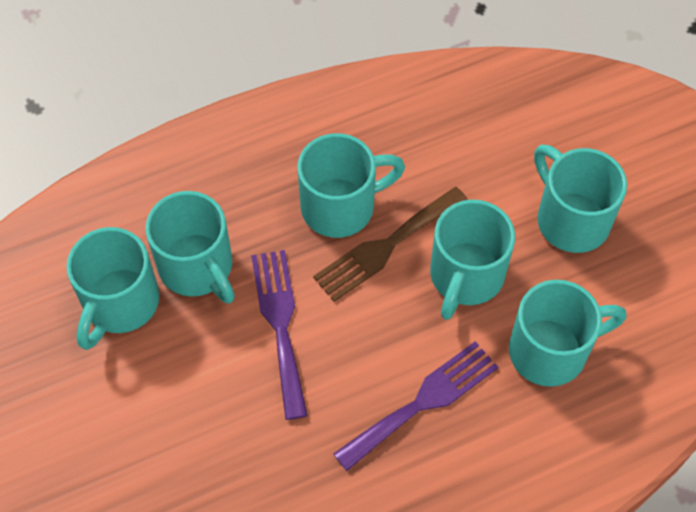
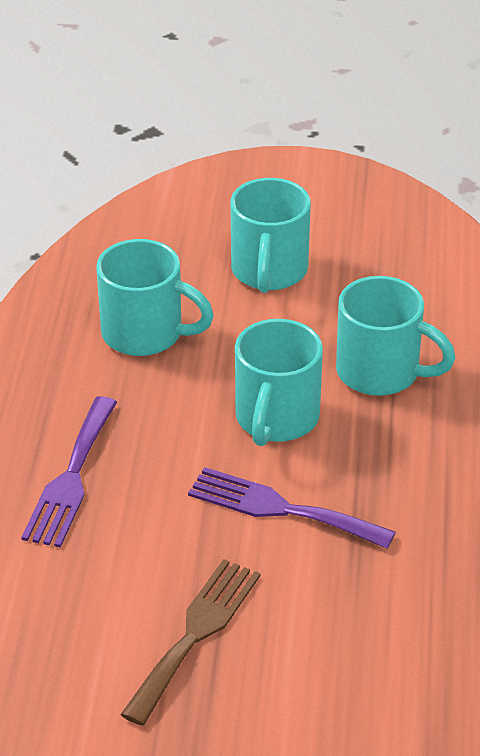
turquoise mug: [66,227,159,350] [146,191,235,304] [298,133,405,238] [430,200,515,320] [509,280,627,387] [534,144,627,253] = 6 -> [96,239,214,356] [231,178,311,293] [235,319,323,446] [336,276,456,396] = 4

